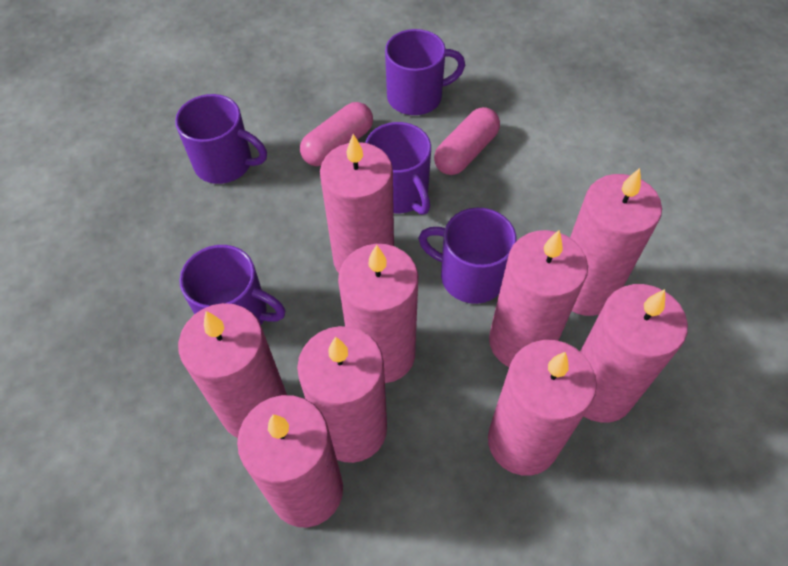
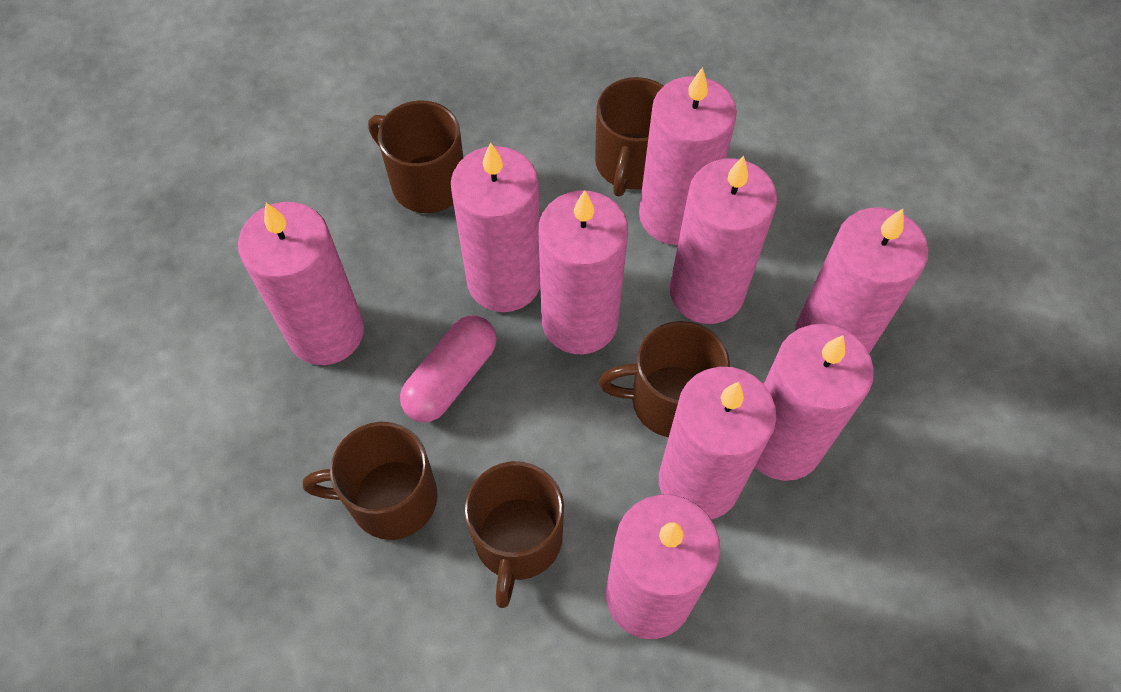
brown mug: none = 0 -> [303,422,438,540] [368,100,463,213] [465,461,564,608] [595,77,663,196] [599,321,730,437] = 5
pink capsule: [300,102,373,166] [434,107,500,175] = 2 -> [400,316,497,422] = 1
purple mug: [175,94,267,184] [179,245,285,325] [365,122,431,215] [385,29,465,115] [418,208,517,304] = 5 -> none = 0

